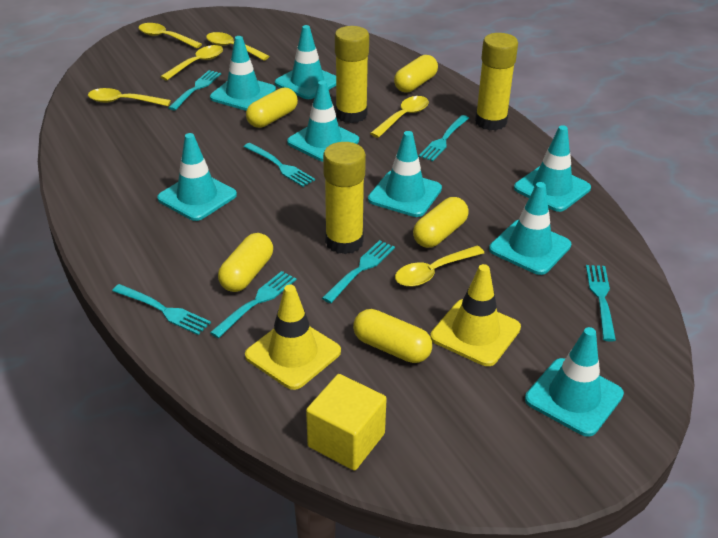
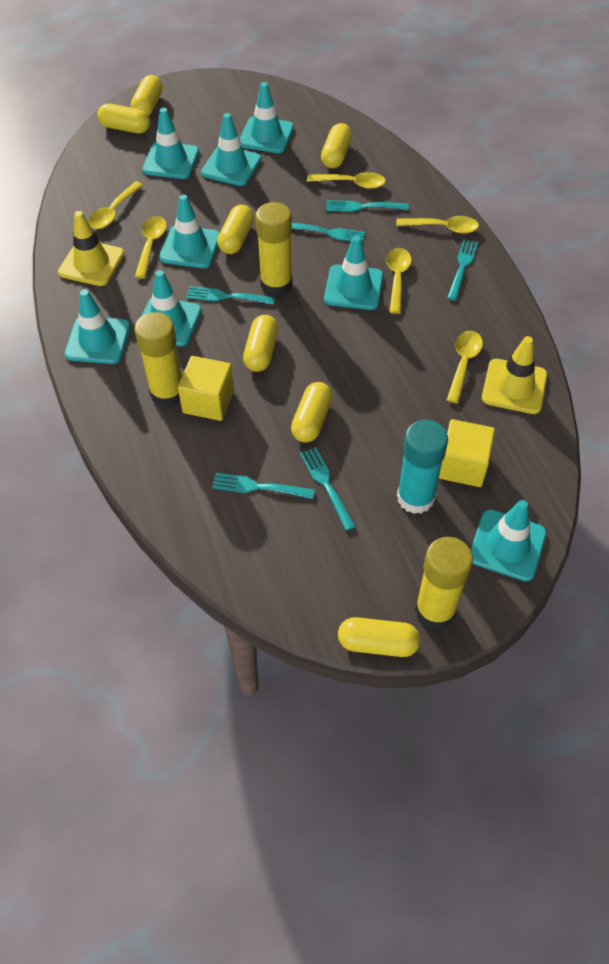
turquoise fork: [112,284,211,335] [169,70,221,110] [210,271,297,338] [244,143,315,187] [322,240,395,303] [419,115,469,161] [586,265,616,342] = 7 -> [186,286,275,304] [212,473,315,499] [292,223,365,243] [300,447,356,531] [326,200,409,212] [447,239,478,301] = 6
turquoise glue stick: none = 0 -> [397,420,448,514] = 1
yellow capsule: [218,233,273,292] [246,87,298,128] [353,309,432,363] [394,55,438,93] [413,197,469,248] = 5 -> [97,104,150,134] [131,75,163,116] [217,205,254,254] [243,315,278,372] [291,382,333,443] [321,123,352,168] [338,617,420,657] = 7
yellow cube: [306,374,387,471] = 1 -> [178,356,234,421] [439,419,495,487] = 2

